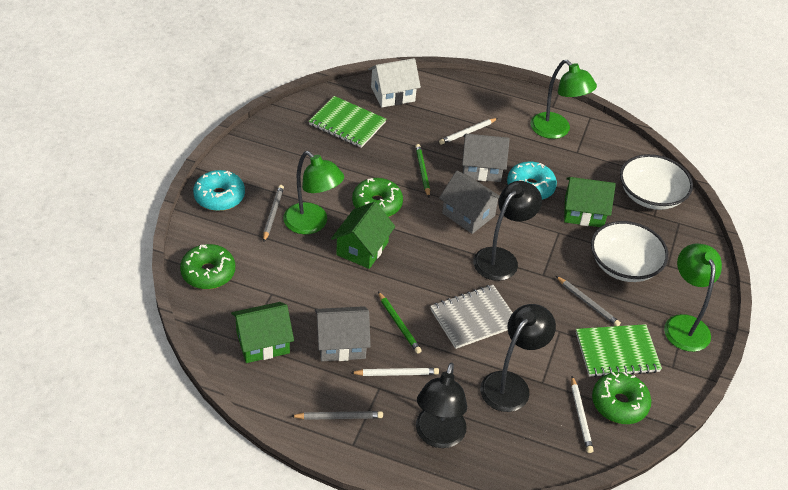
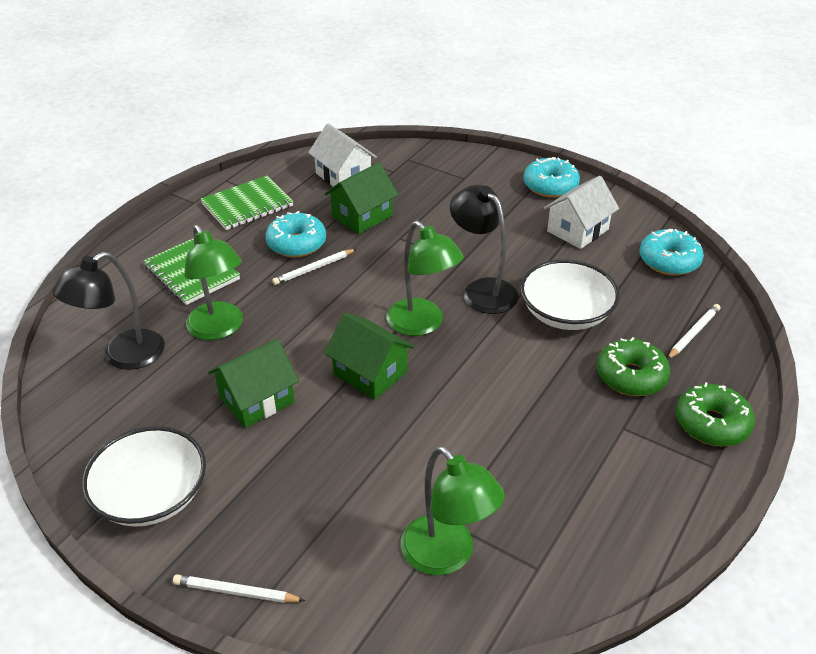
black lamp: [416,362,467,448] [473,181,542,281] [480,304,556,412] = 3 -> [52,252,165,370] [450,184,519,314] = 2
green donut: [180,244,235,289] [352,178,403,217] [592,372,651,424] = 3 -> [597,337,670,396] [676,382,755,446] = 2
green pencil: [378,292,422,354] [415,144,430,197] = 2 -> none = 0
grey house: [315,306,371,361] [439,171,500,234] [462,134,510,182] = 3 -> none = 0
grey notebook: [430,285,513,349] = 1 -> none = 0
grey pencil: [263,185,284,242] [291,411,383,420] [556,276,621,326] = 3 -> none = 0
turquoise donut: [193,170,245,211] [507,161,557,200] = 2 -> [266,211,326,257] [523,157,580,197] [640,229,704,276] = 3
white house: [368,58,421,107] = 1 -> [308,124,377,187] [544,176,619,249] = 2

